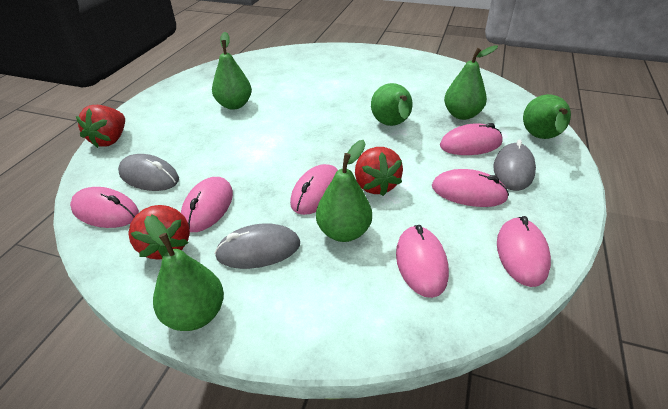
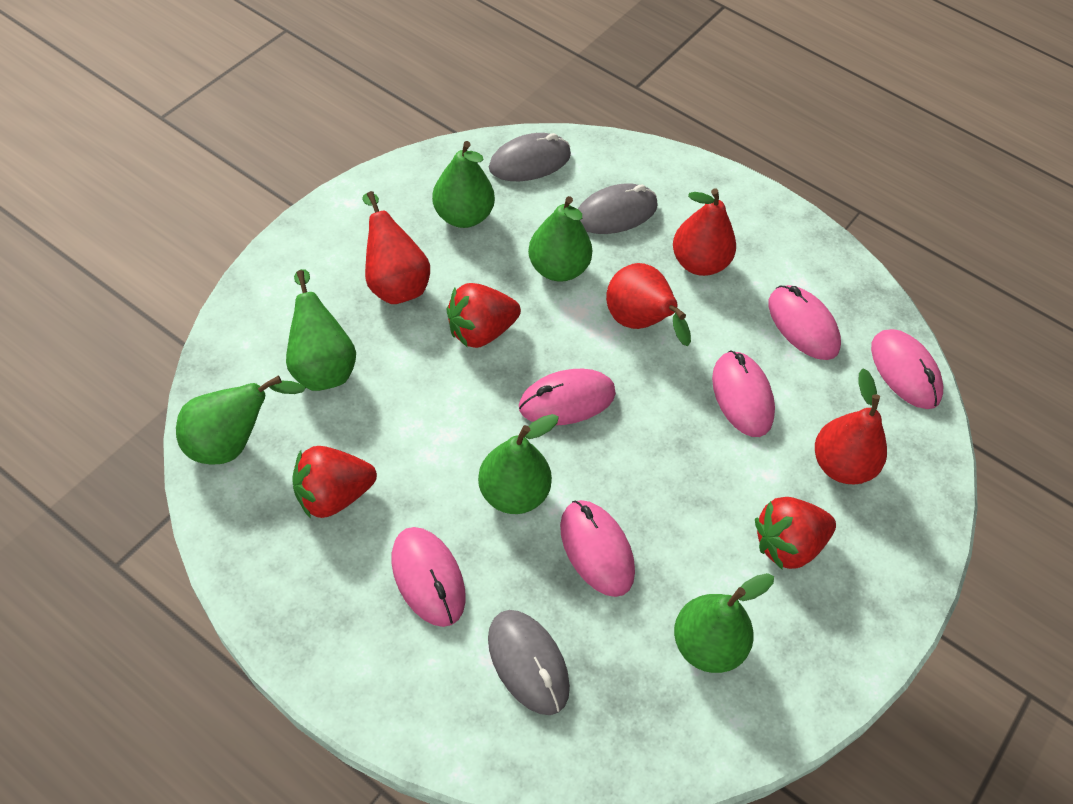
pink mouse: [70,187,139,228] [181,177,233,232] [290,164,338,215] [396,225,449,298] [432,169,509,207] [440,123,503,155] [497,216,551,287] = 7 -> [392,527,466,627] [519,369,616,425] [560,500,635,597] [712,350,775,437] [769,285,841,360] [871,329,943,409] = 6
red pear: none = 0 -> [362,191,430,304] [606,263,691,346] [673,188,736,276] [815,369,887,485] = 4

